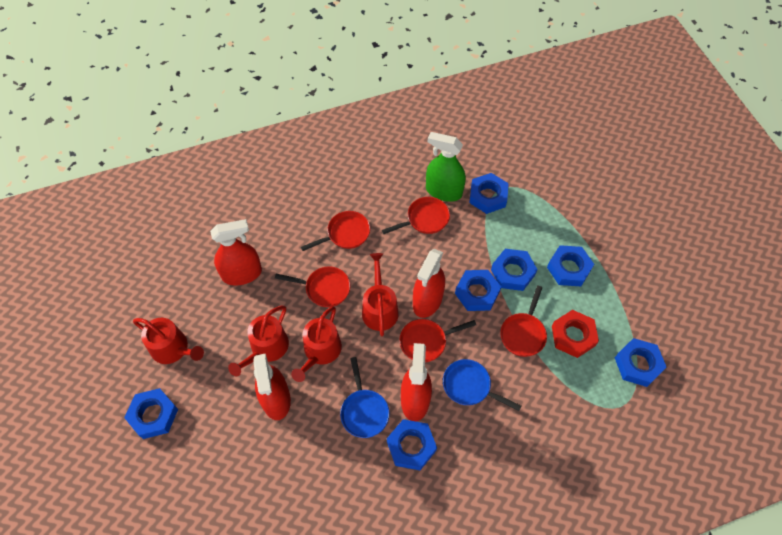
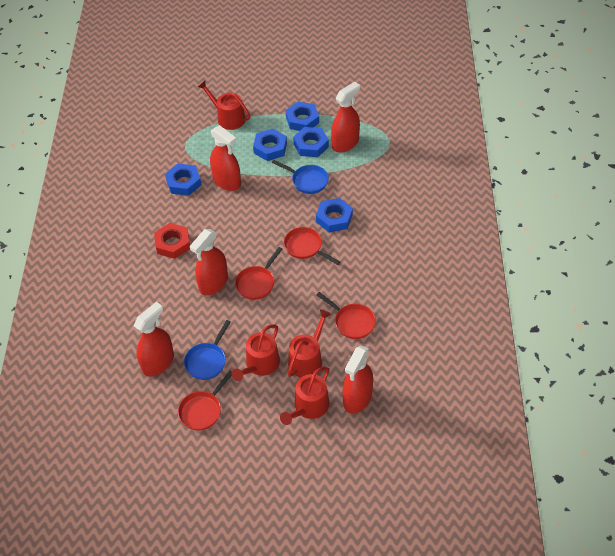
blue nut: [124,388,178,439] [387,419,437,470] [455,270,501,311] [469,173,509,214] [491,249,538,291] [547,245,594,286] [615,338,666,387] = 7 -> [165,163,202,196] [253,129,287,161] [286,101,319,131] [293,127,329,157] [316,198,353,233] = 5
green spray bottle: [426,132,466,202] = 1 -> none = 0
red pan: [275,266,351,307] [301,211,370,251] [382,197,450,234] [399,319,476,363] [500,286,547,357] = 5 -> [178,371,232,431] [235,247,282,300] [284,227,340,265] [316,292,376,339] = 4
red spray bottle: [210,219,262,286] [253,354,291,420] [401,343,432,421] [413,249,445,318] = 4 -> [134,302,174,377] [190,229,228,296] [210,125,241,191] [331,82,360,153] [343,345,373,414] = 5

